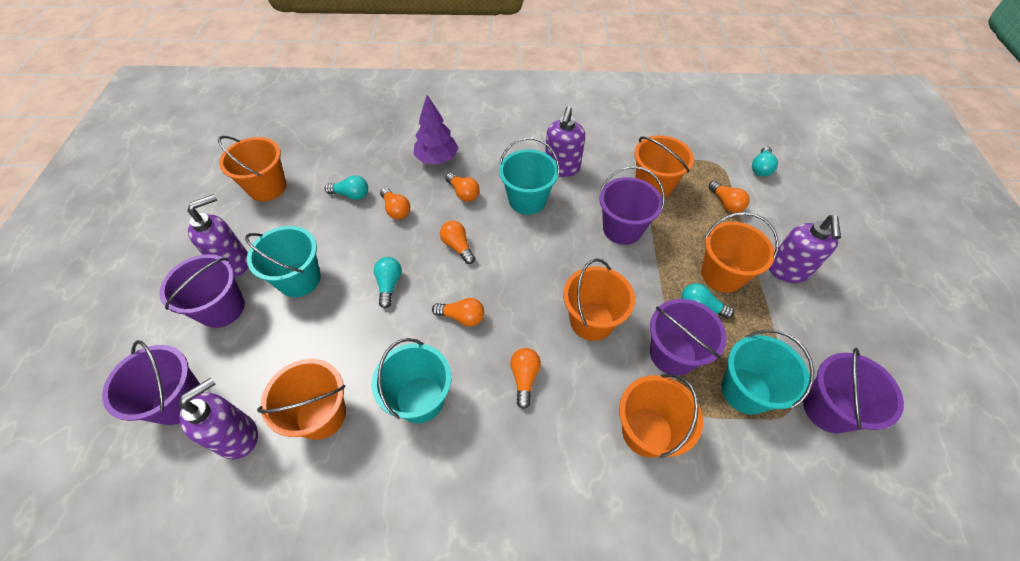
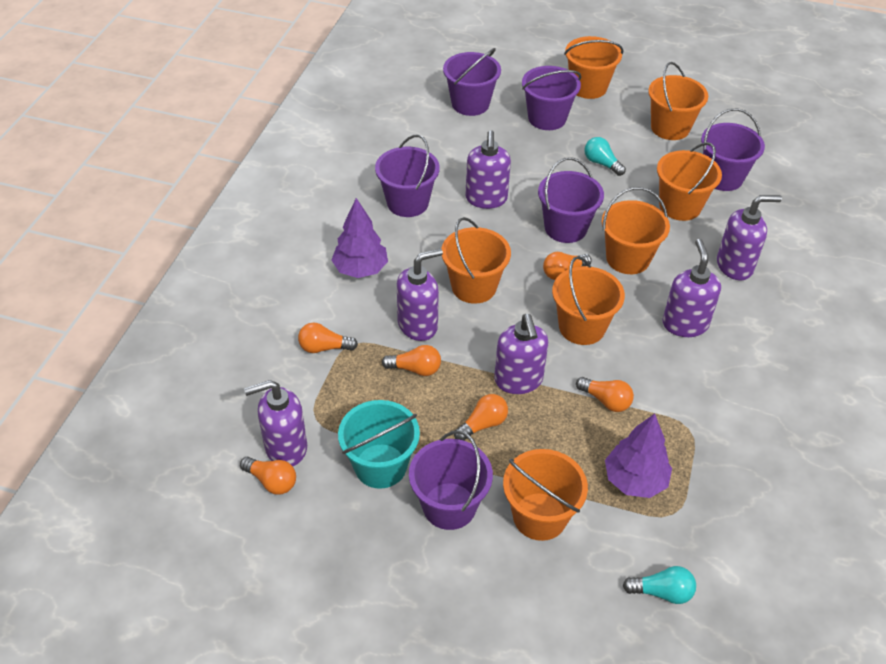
orange bucket: [218,136,286,201] [257,359,346,440] [563,259,635,341] [619,374,703,458] [634,135,694,198] [701,212,779,293] = 6 -> [441,217,511,303] [503,449,588,541] [552,256,625,345] [564,36,623,99] [602,187,670,274] [648,62,708,140] [657,142,722,221] = 7
purple bucket: [102,340,204,425] [159,254,245,328] [600,166,665,245] [650,299,727,376] [803,348,904,433] = 5 -> [375,135,440,217] [409,430,493,530] [443,48,501,116] [522,66,581,130] [538,157,604,243] [701,108,765,191] = 6
purple soap dispenser: [179,378,258,459] [187,194,248,277] [545,106,585,177] [769,215,841,283] = 4 -> [244,380,307,466] [397,248,443,341] [465,130,511,209] [494,314,548,394] [663,239,721,337] [717,195,782,280] = 6
purple tree: [414,95,458,165] = 1 -> [331,198,388,278] [605,414,672,498] = 2
turquoise bucket: [245,226,321,297] [372,338,451,423] [499,137,560,215] [721,330,814,415] = 4 -> [338,400,420,489] = 1
turquoise light bulb: [324,175,368,200] [374,257,402,308] [681,283,734,319] [752,147,778,177] = 4 -> [584,137,626,176] [623,566,696,604] = 2

